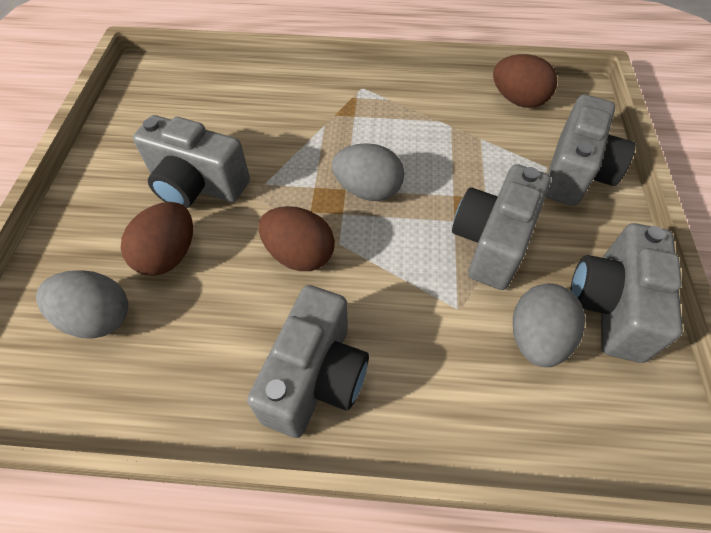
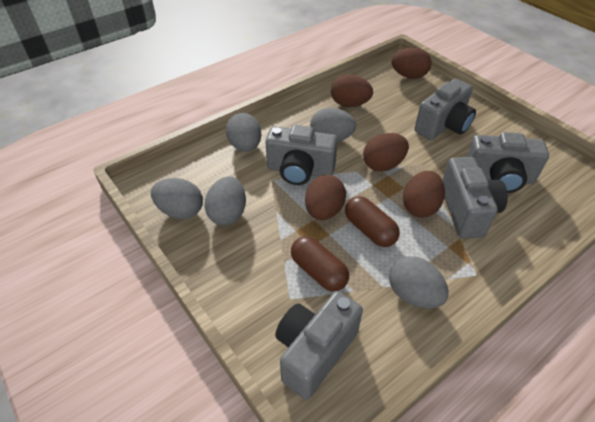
brown capsule: none = 0 -> [291,236,349,291] [345,196,400,247] = 2
brown egg: [121,202,193,276] [259,206,335,271] [493,54,557,108] = 3 -> [305,175,346,220] [331,74,373,107] [363,133,409,171] [391,48,432,79] [403,171,445,218] = 5
grey egg: [36,270,128,339] [332,143,404,201] [513,284,585,367] = 3 -> [151,178,203,219] [205,176,246,225] [226,113,261,152] [310,108,356,142] [389,256,449,308] = 5

